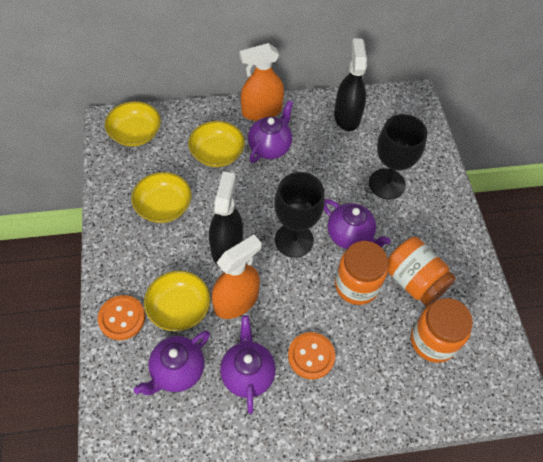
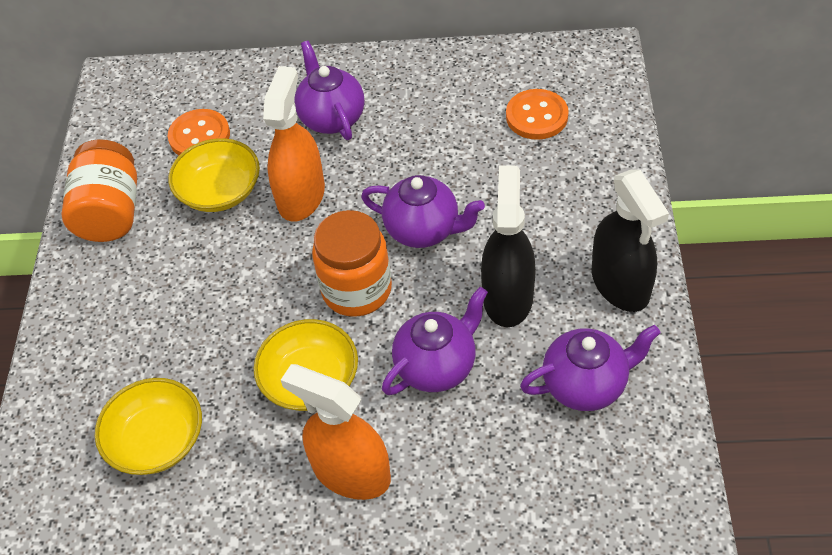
black goblet: [274,172,325,258] [369,114,427,199] = 2 -> none = 0
orange jar: [335,241,388,305] [388,237,456,306] [411,298,473,363] = 3 -> [61,139,137,242] [312,210,392,317] = 2
yellow bowl: [105,101,161,146] [131,172,192,223] [144,271,210,332] [188,121,245,167] = 4 -> [95,378,202,475] [168,138,260,212] [254,319,358,411] = 3

